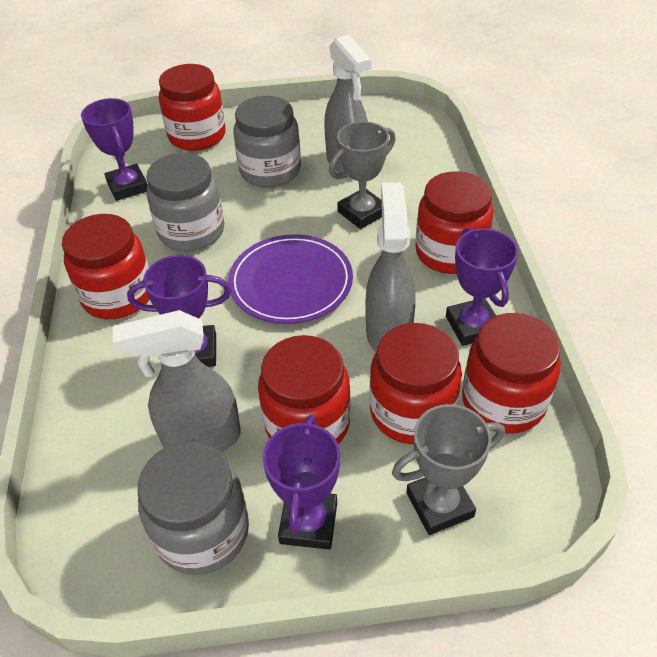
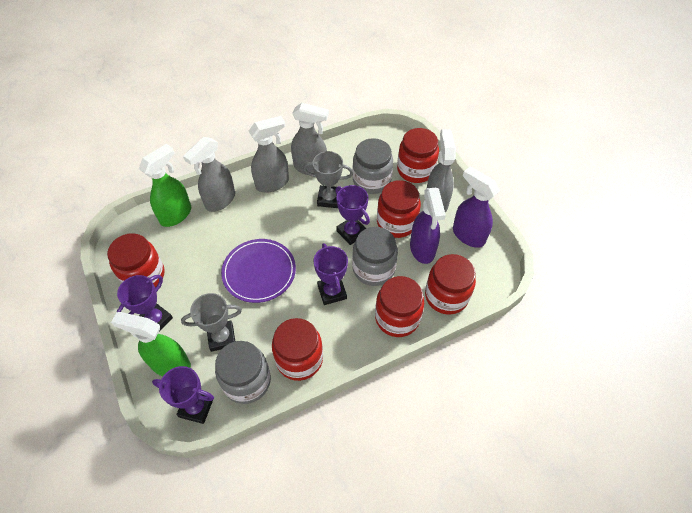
green spray bottle: none = 0 -> [111,312,191,376] [139,144,191,227] = 2
grey spray bottle: [113,310,241,452] [324,35,371,173] [366,183,415,352] = 3 -> [183,137,235,212] [249,116,289,193] [291,103,329,175] [427,129,456,212] = 4
purple spray bottle: none = 0 -> [410,187,446,264] [453,166,500,248] = 2

